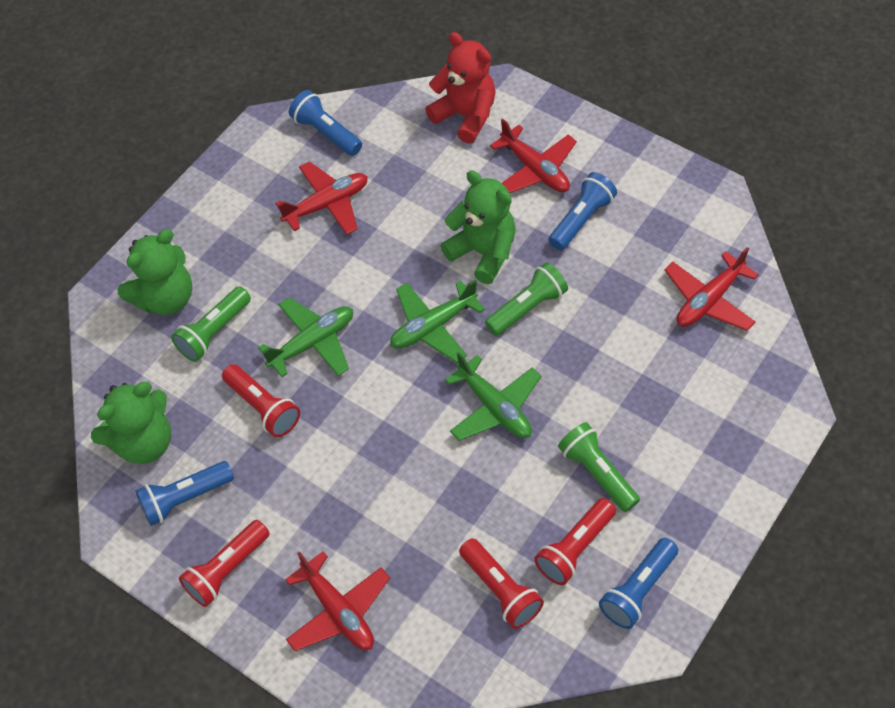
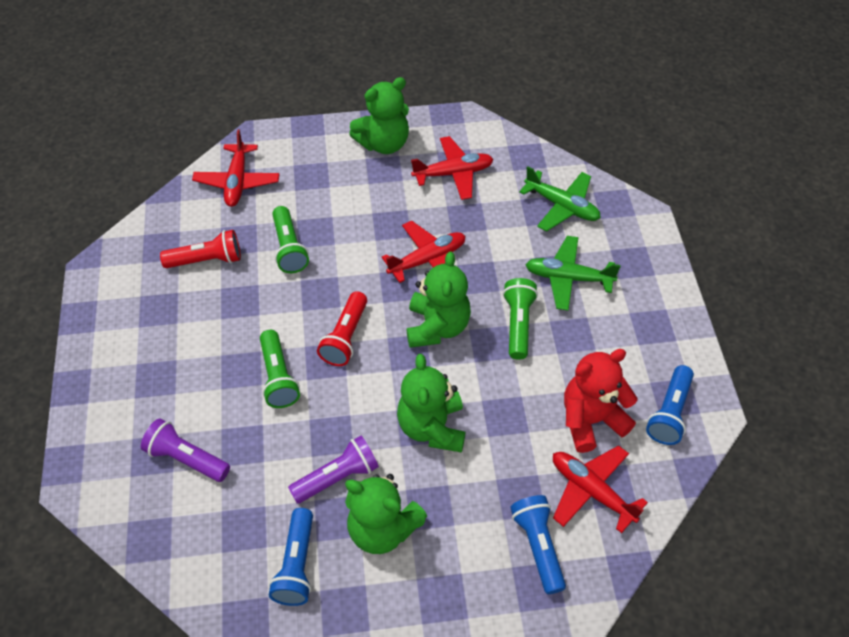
blue flashlight: [135,461,234,526] [289,90,362,156] [549,172,617,250] [599,538,678,629] = 4 -> [269,508,313,606] [510,495,566,594] [646,365,694,445] = 3
green plane: [258,298,353,377] [390,280,485,362] [445,352,541,441] = 3 -> [519,166,601,231] [525,236,621,311] = 2
green teddy bear: [91,382,171,464] [118,229,192,315] [440,171,516,284] = 3 -> [345,474,427,554] [349,77,409,154] [397,354,465,452] [407,251,471,348] = 4
purple flashlight: none = 0 -> [141,419,230,482] [288,436,379,504] = 2
red flashlight: [179,520,270,607] [222,364,300,437] [459,538,544,629] [534,498,616,585] = 4 -> [160,230,241,268] [317,291,367,366] = 2

